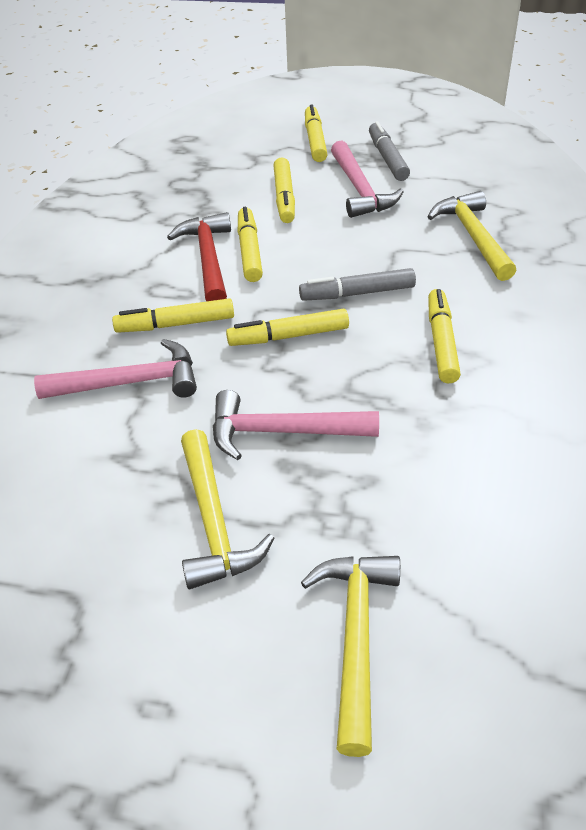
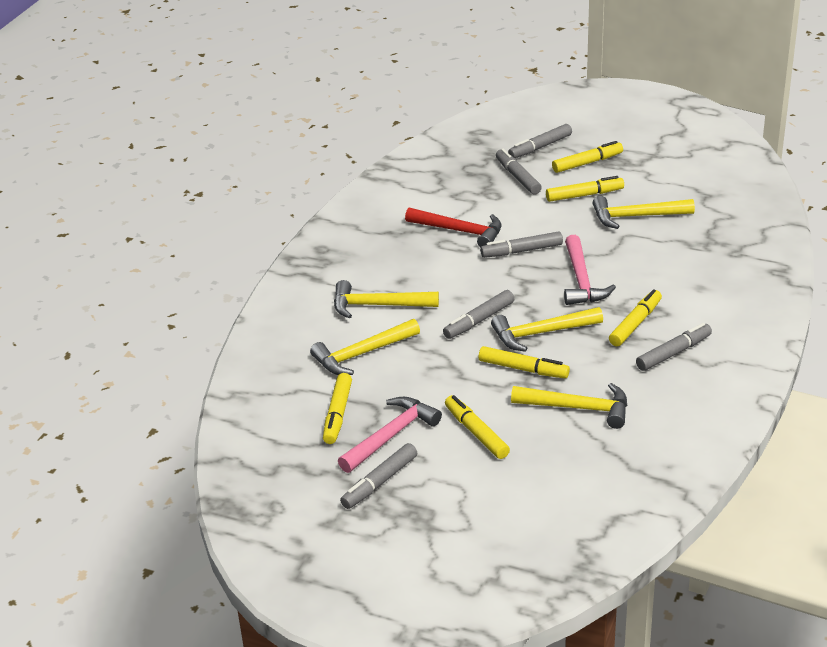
grey marker: [299,268,416,301] [369,121,410,181] = 2 -> [340,443,417,509] [443,290,514,339] [480,231,563,258] [496,149,542,195] [508,124,572,158] [636,323,712,371] = 6
pink hammer: [34,339,197,399] [213,390,379,460] [331,141,404,218] = 3 -> [338,397,442,473] [564,235,616,305] = 2
yellow hammer: [181,429,274,589] [301,556,400,757] [428,191,516,281] = 3 -> [310,319,420,375] [334,280,439,319] [491,307,603,352] [511,383,627,429] [593,196,695,229] = 5

